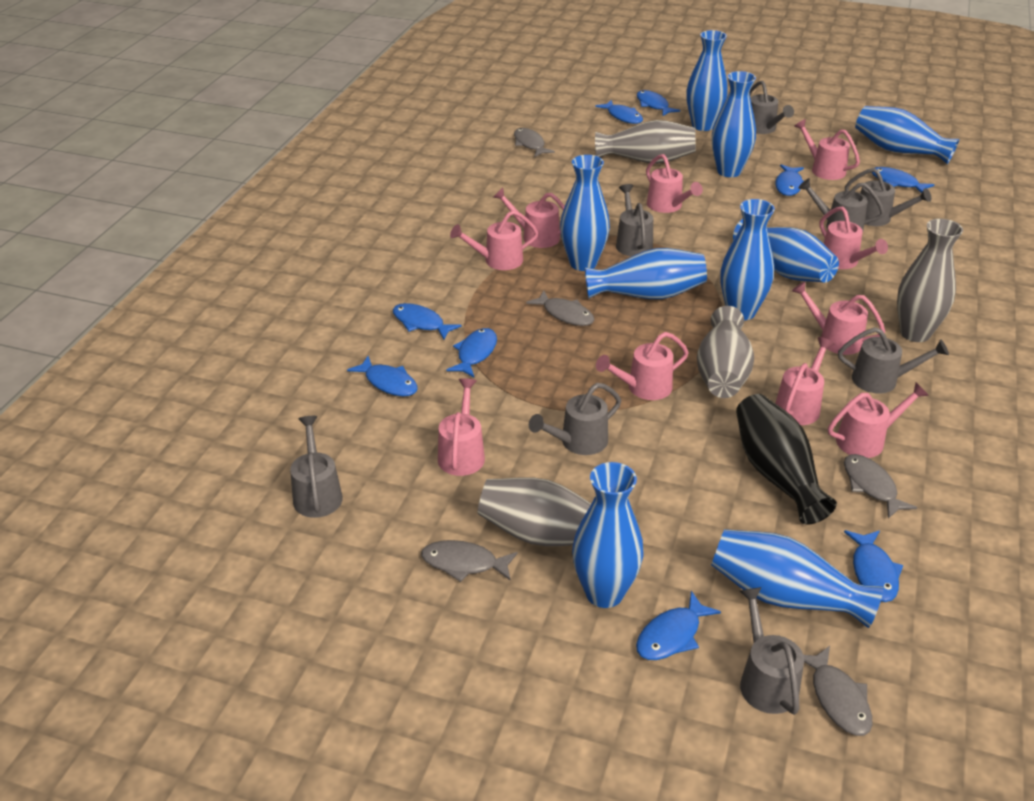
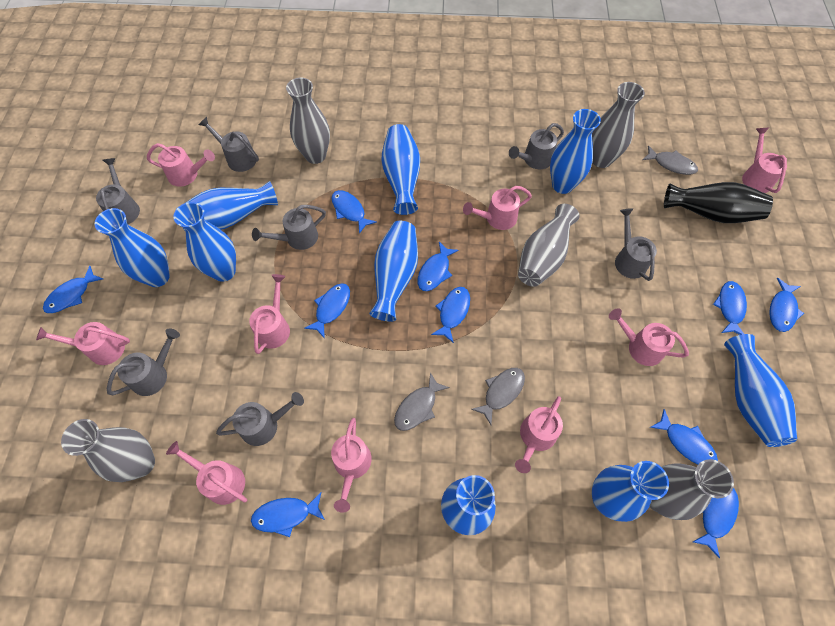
blue fish: [347,356,418,396] [393,303,462,340] [446,328,497,377] [595,100,643,124] [636,591,721,660] [637,90,680,116] [775,165,804,196] [844,530,903,602] [872,167,935,193] = 9 -> [43,266,103,313] [251,492,325,537] [304,283,350,339] [332,190,377,234] [418,242,459,291] [431,287,470,343] [650,409,718,464] [693,488,739,558] [713,281,747,335] [769,278,804,332] = 10
grey fish: [421,540,518,582] [514,128,555,157] [526,291,594,326] [804,646,872,736] [844,454,917,519] = 5 -> [394,372,450,431] [471,368,525,425] [642,145,698,175] = 3
grey vase: [478,478,636,546] [595,120,696,164] [697,306,754,398] [897,219,963,342] = 4 -> [61,419,155,482] [286,78,330,164] [518,204,579,287] [592,82,645,168] [649,459,734,520] = 5
grey watering can: [290,416,343,518] [529,383,621,455] [616,184,653,257] [740,587,804,715] [750,81,794,134] [798,178,885,230] [838,327,949,394] [845,168,932,226] = 8 -> [96,158,140,224] [107,328,180,396] [199,117,259,172] [216,392,304,446] [252,205,326,250] [509,123,564,169] [615,208,657,281] = 7
pink watering can: [438,378,485,476] [450,210,538,270] [493,188,565,248] [596,332,689,400] [646,154,703,213] [775,337,835,425] [792,281,885,355] [794,119,860,180] [819,207,888,269] [828,383,929,458] = 10 -> [36,322,130,365] [147,143,215,186] [166,441,247,505] [249,274,290,354] [331,418,372,513] [463,186,532,230] [515,396,563,473] [609,308,689,366] [742,128,787,193] = 9

